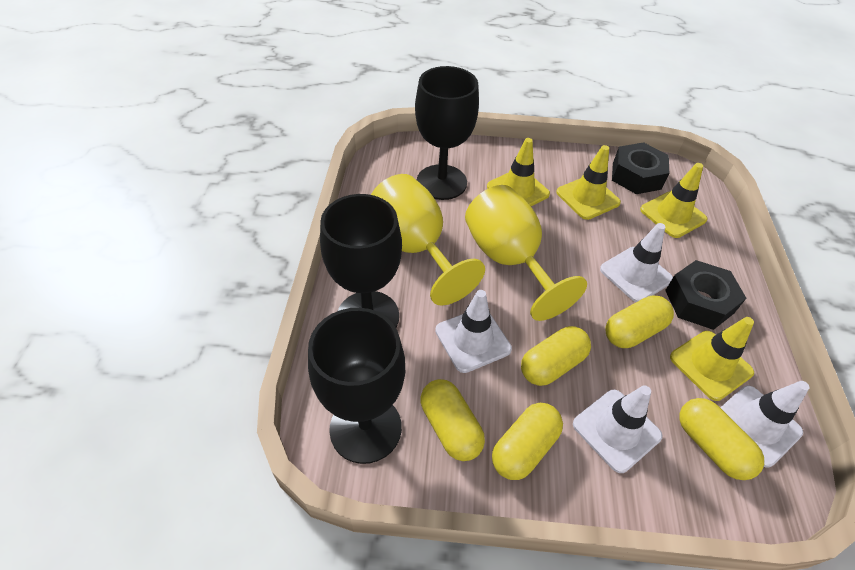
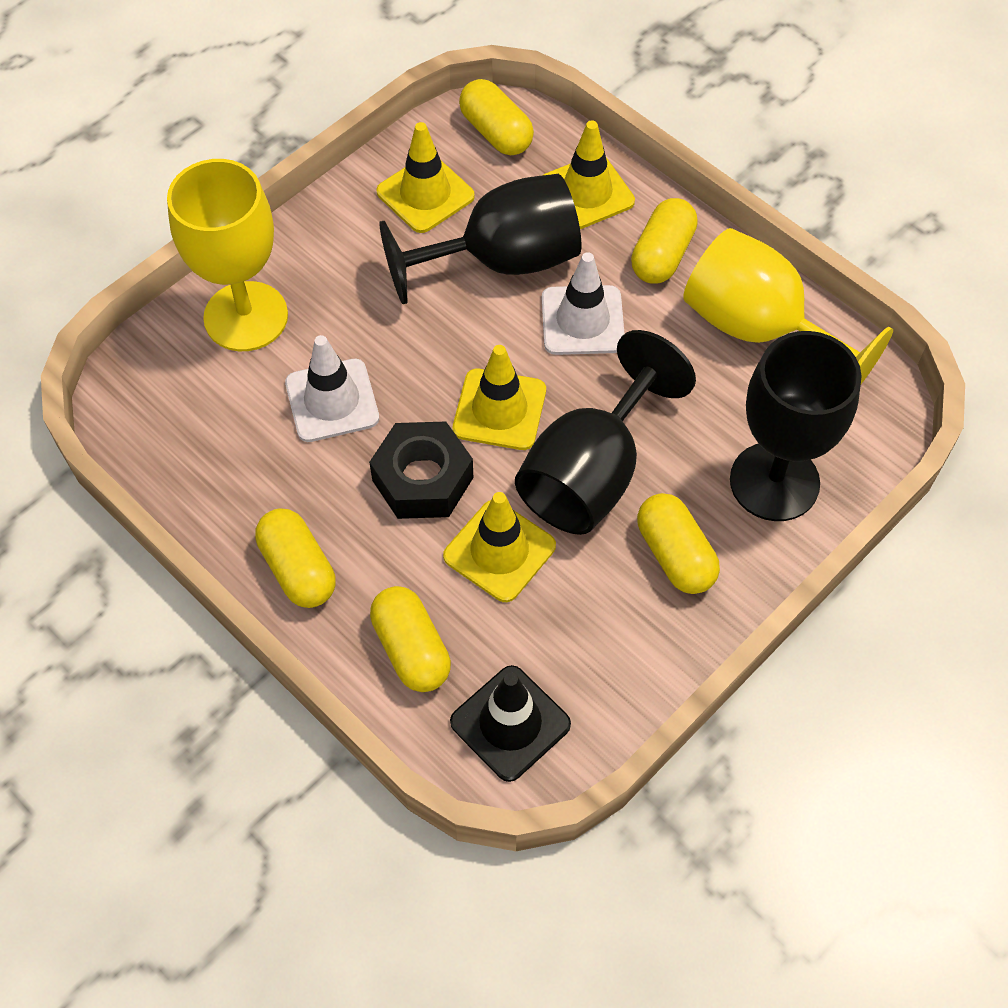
black nut: [612,142,669,194] [665,260,746,330] = 2 -> [369,422,473,519] = 1
black traffic cone: none = 0 -> [450,665,571,782] = 1
white traffic cone: [435,290,512,373] [573,385,662,473] [600,223,673,302] [720,381,810,468] = 4 -> [285,335,379,442] [542,252,625,355] = 2

